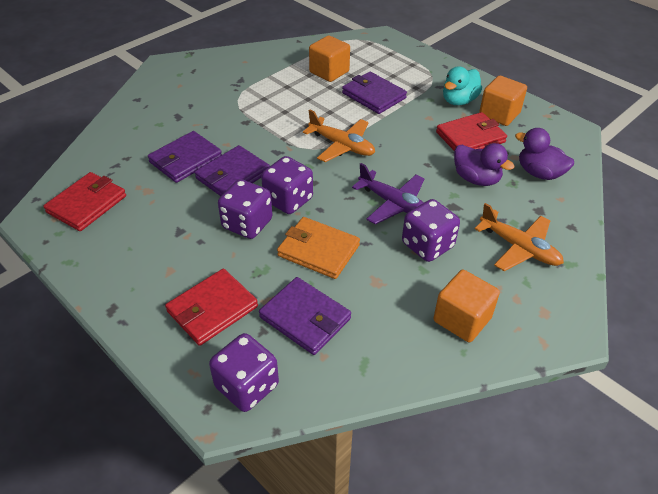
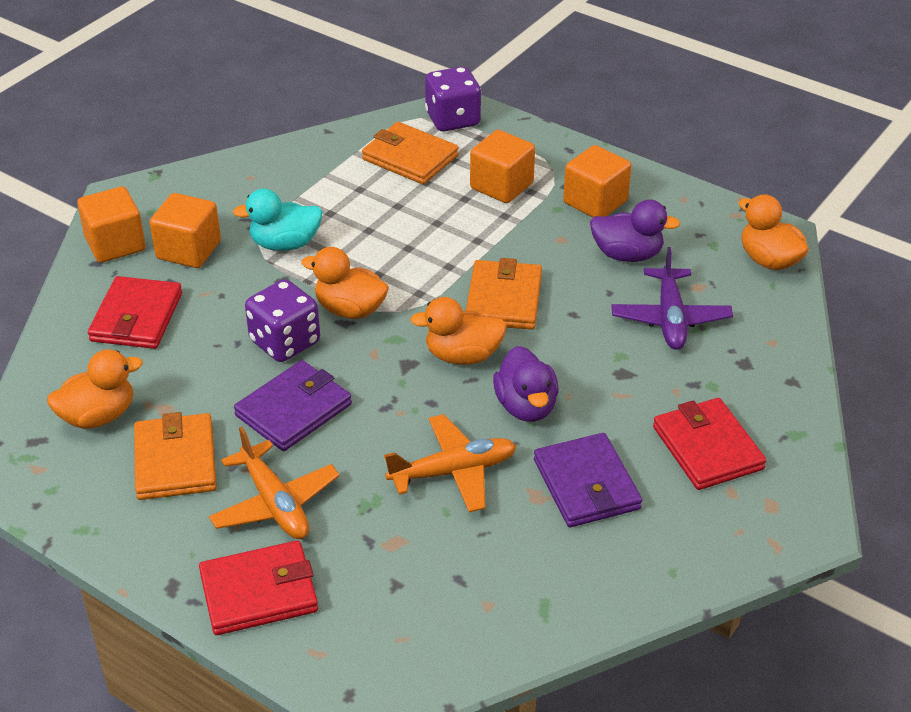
orange cube: [309,35,350,82] [434,270,500,342] [479,75,527,126] = 3 -> [77,186,146,263] [150,193,221,268] [470,130,535,203] [563,145,631,218] = 4
orange duck: none = 0 -> [47,350,143,429] [301,247,389,319] [410,297,507,365] [739,194,809,270] = 4
orange wallet: [277,217,360,279] = 1 -> [134,412,217,500] [362,122,459,184] [466,258,542,330] = 3
purple dice: [209,333,279,412] [218,179,272,239] [261,156,313,214] [402,199,460,262] = 4 -> [245,279,320,362] [425,66,481,131] = 2
purple wallet: [148,131,222,183] [195,145,270,196] [259,277,351,355] [342,72,407,114] = 4 -> [234,360,352,451] [534,433,642,527] = 2

